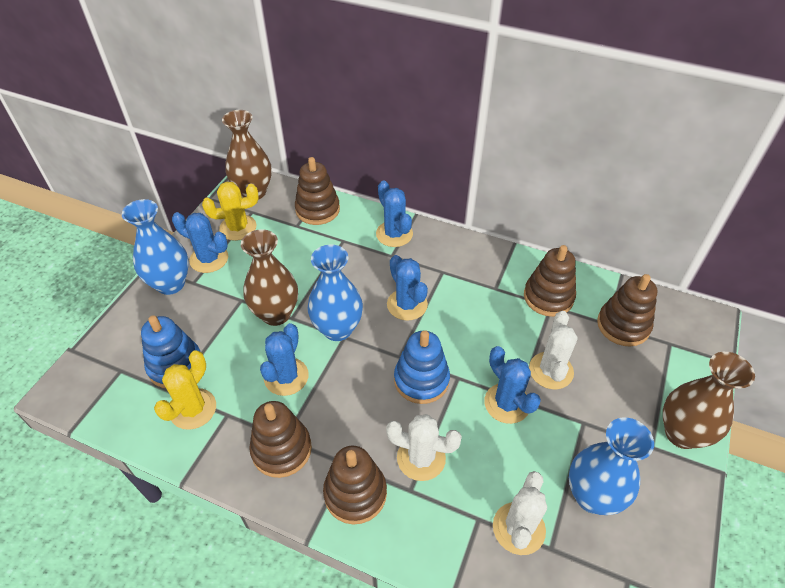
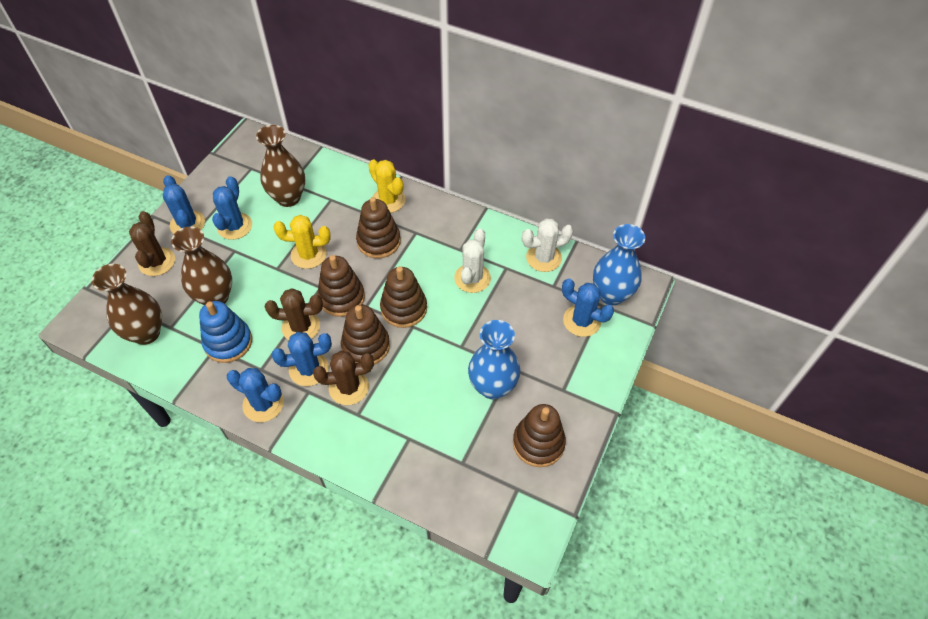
blue stacking toy: [141,315,200,388] [394,330,450,404] = 2 -> [199,301,252,363] = 1
blue vase: [122,199,189,295] [307,245,363,341] [569,417,654,515] = 3 -> [468,320,520,399] [593,224,645,305] = 2
brown cactus: none = 0 -> [129,211,175,276] [265,288,323,340] [313,351,374,405] = 3
white cactus: [386,414,462,481] [493,471,547,555] [529,311,578,389] = 3 -> [454,228,491,293] [522,218,573,272] = 2

